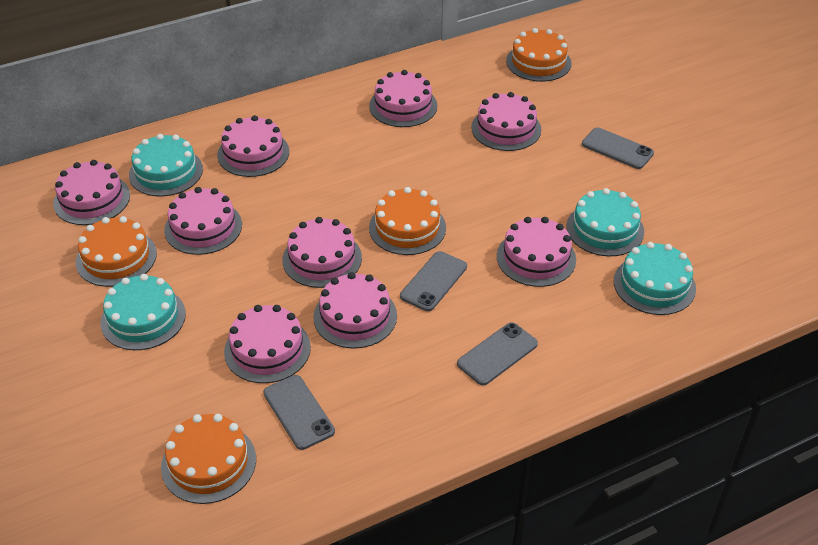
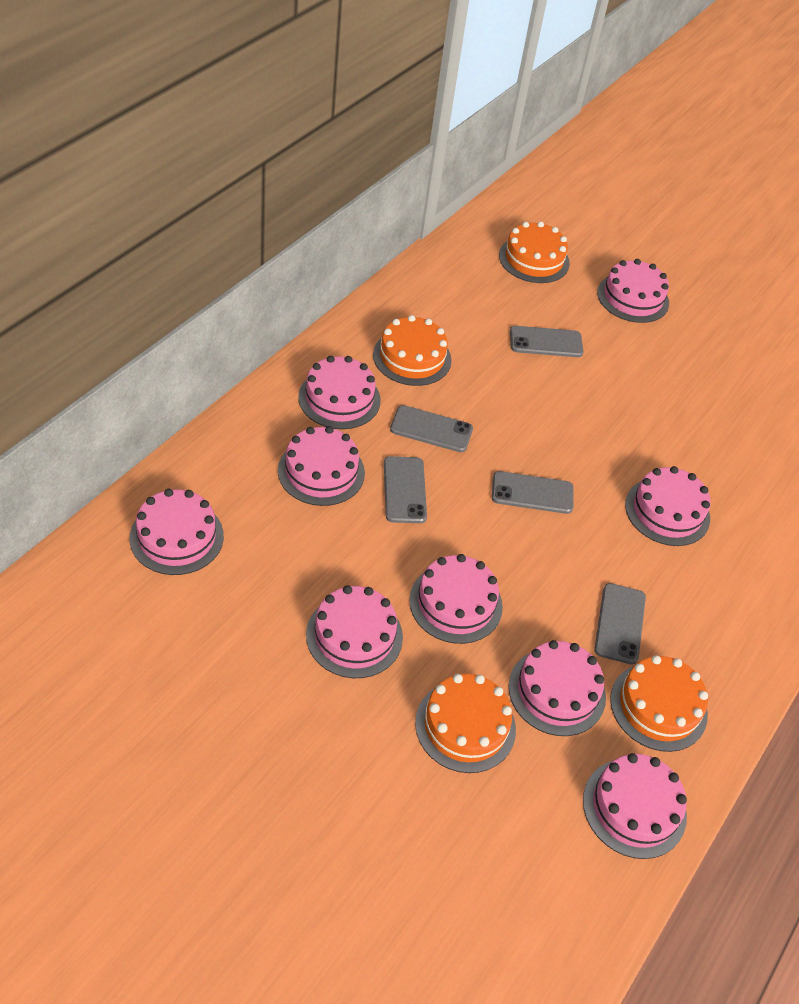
grey phone: [263,375,335,450] [400,251,467,311] [457,322,538,385] [582,128,654,169] = 4 -> [384,456,427,523] [390,405,473,452] [492,471,574,514] [510,326,584,357] [594,583,646,665] = 5
turquoise cake: [100,274,186,350] [129,134,203,196] [566,188,644,256] [614,242,696,315] = 4 -> none = 0

